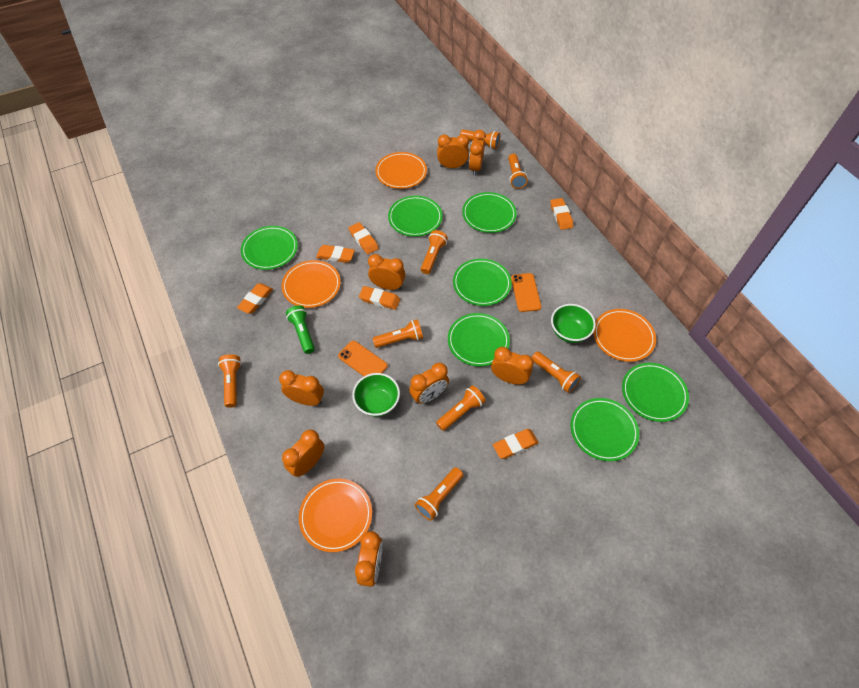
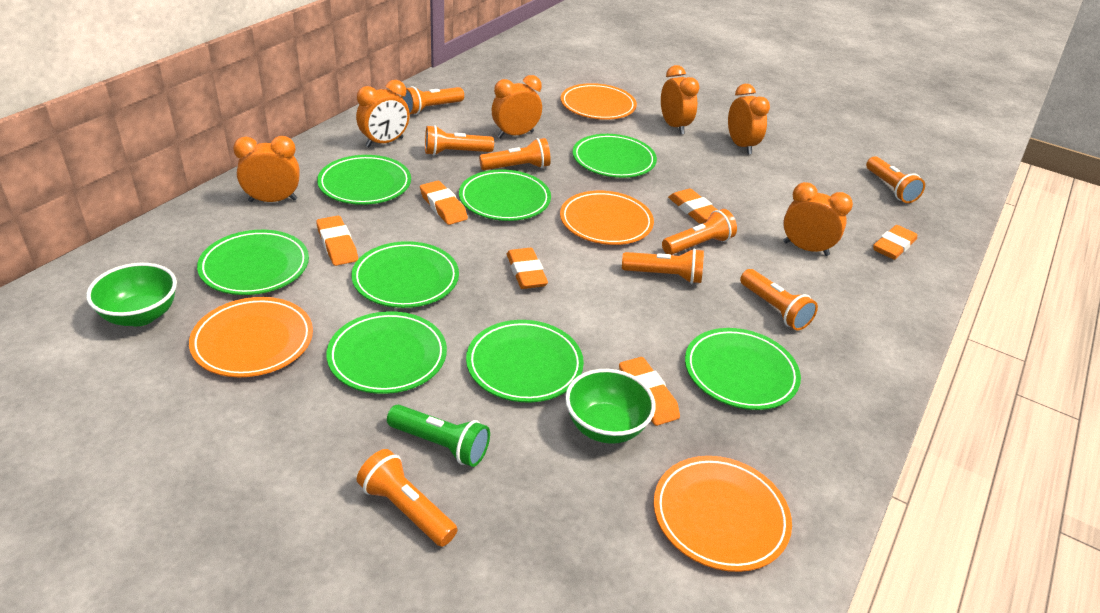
green plate: [241,226,298,270] [388,196,442,237] [448,313,510,367] [453,258,512,306] [462,192,517,233] [570,398,639,461] [622,363,689,422] = 7 -> [197,230,309,295] [317,155,411,205] [326,311,447,394] [351,241,459,308] [459,169,551,221] [466,320,584,403] [573,134,657,178] [685,328,801,410] = 8
orange clock: [279,370,324,406] [282,430,325,477] [355,531,383,587] [368,254,405,290] [409,363,449,404] [437,134,469,168] [469,130,486,176] [491,347,534,385] = 8 -> [233,136,300,202] [356,80,410,147] [492,75,542,138] [661,65,699,134] [728,84,770,154] [783,182,853,256] = 6
orange phone: [338,341,388,376] [511,273,541,312] = 2 -> none = 0

